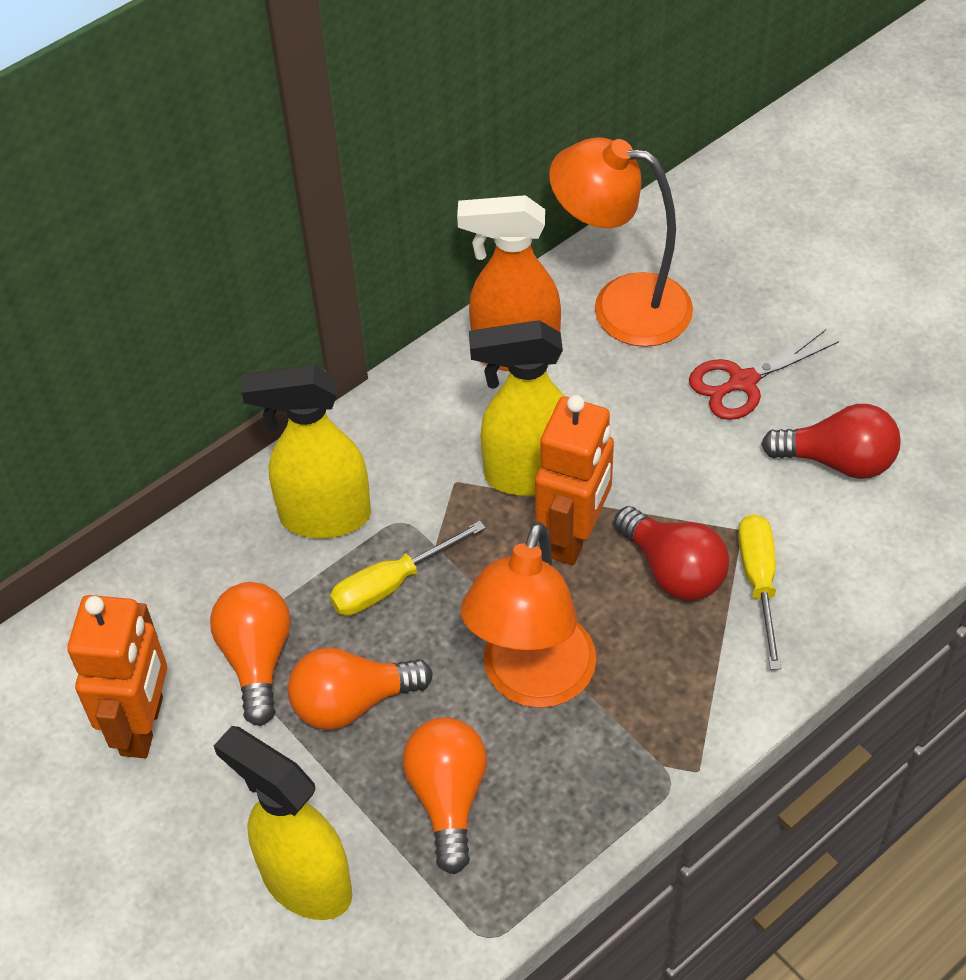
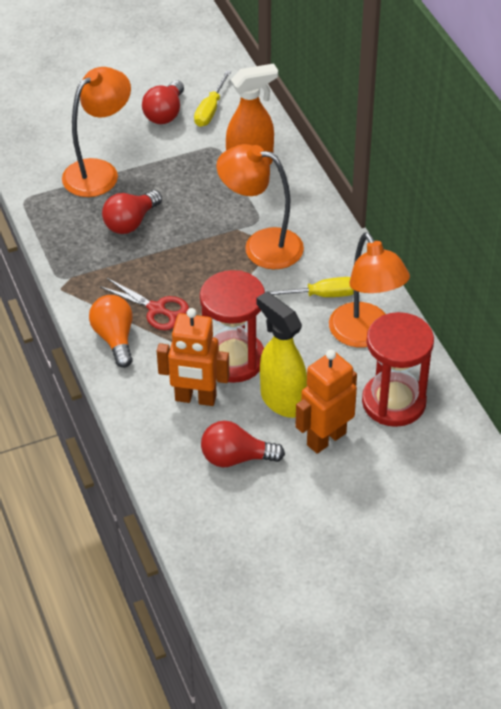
orange lamp: [461,522,596,708] [549,137,693,347] = 2 -> [62,67,131,197] [217,144,304,269] [329,232,410,347] = 3
orange light bulb: [210,582,291,726] [288,647,433,730] [403,717,487,874] = 3 -> [89,295,133,368] = 1
red hourglass: none = 0 -> [200,270,265,383] [362,312,434,427] = 2
red light bulb: [614,506,729,601] [761,404,901,479] = 2 -> [102,190,162,234] [142,80,184,124] [201,421,285,467] = 3
yellow spray bottle: [214,726,352,920] [242,365,371,538] [469,320,564,496] = 3 -> [256,292,307,418] = 1

